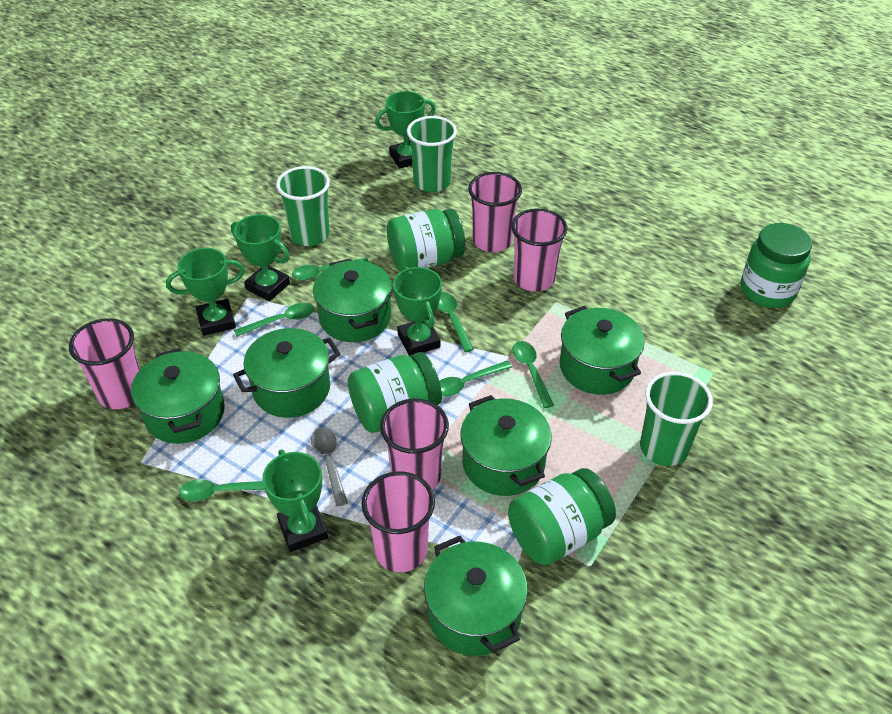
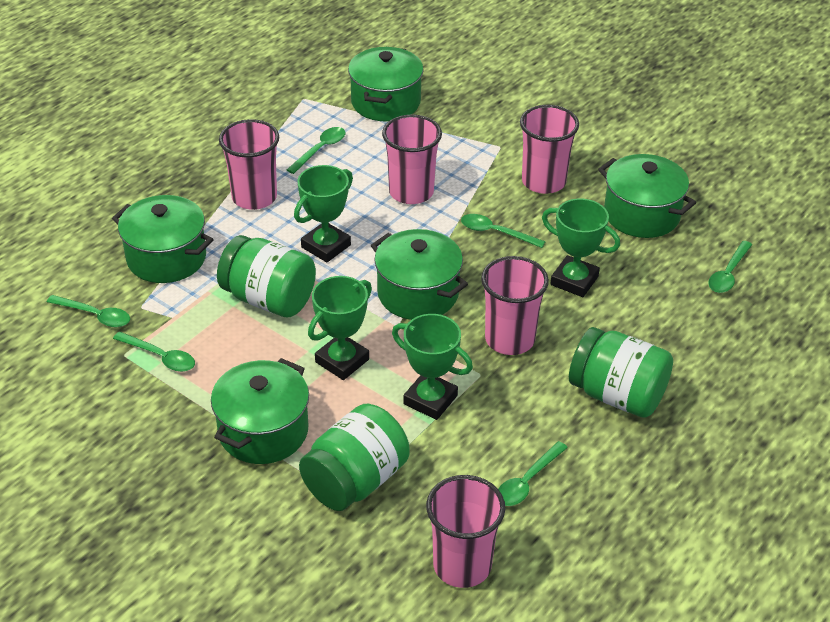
green cup: [276,166,330,246] [407,116,457,192] [640,372,713,466] = 3 -> none = 0
green jar: [348,352,442,433] [387,209,465,272] [508,468,616,565] [741,223,812,308] = 4 -> [217,235,316,317] [299,404,410,511] [569,327,673,418] = 3
green pot: [131,348,225,444] [233,328,341,418] [313,258,392,342] [424,536,528,656] [460,395,552,496] [560,306,645,395] = 6 -> [112,195,214,283] [211,358,309,464] [348,47,424,122] [371,229,468,320] [598,154,696,238] = 5
green trophy: [166,248,245,336] [231,214,290,301] [262,449,328,552] [375,91,436,169] [393,267,442,356] = 5 -> [294,165,353,262] [308,276,372,380] [392,314,473,420] [542,198,620,297] = 4
grey spoon: [311,428,348,506] = 1 -> none = 0

